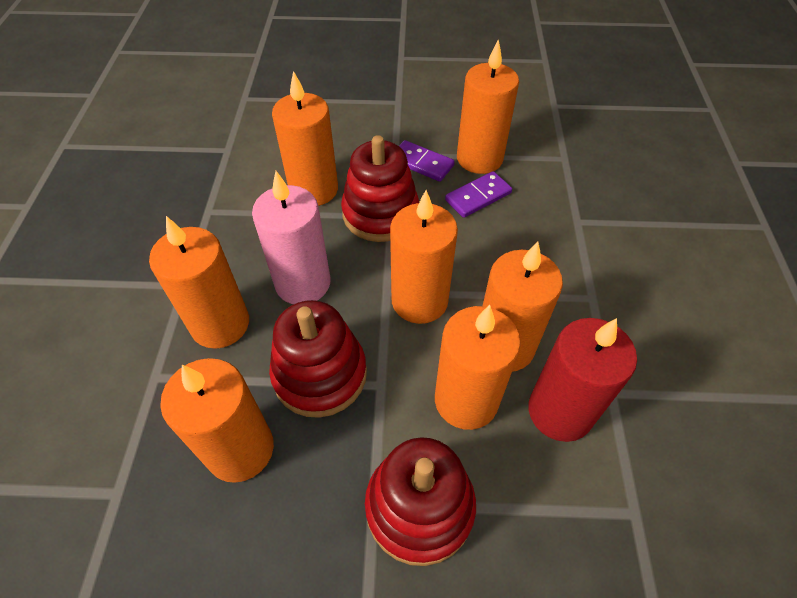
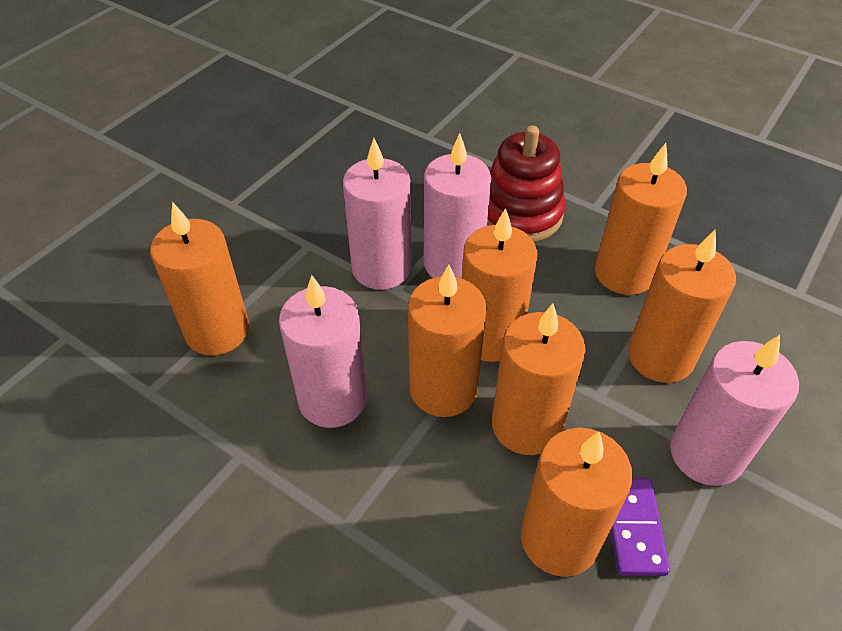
pink candle: [252,171,330,304] = 1 -> [279,275,367,428] [343,138,412,290] [424,133,491,279] [670,335,799,486] = 4
purple domino: [399,140,455,182] [445,171,512,218] = 2 -> [611,478,670,576] = 1
red candle: [528,318,637,442] = 1 -> none = 0
red stacking toy: [269,300,367,418] [341,135,419,242] [365,437,476,566] = 3 -> [487,125,566,242] = 1

